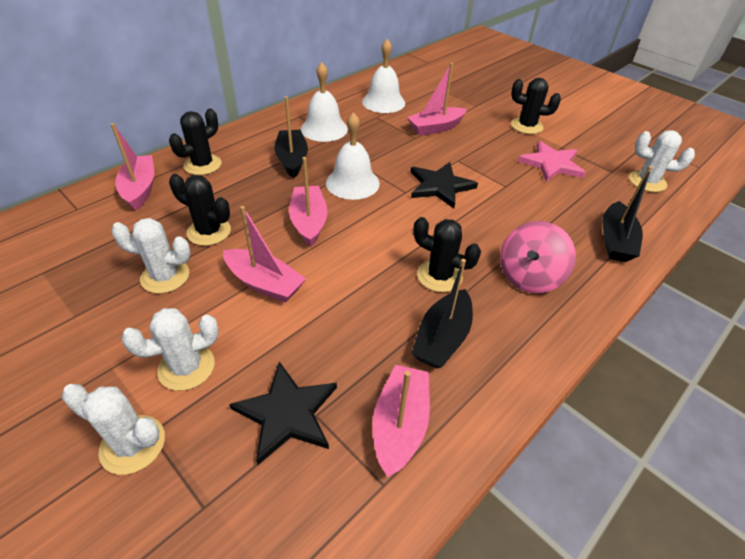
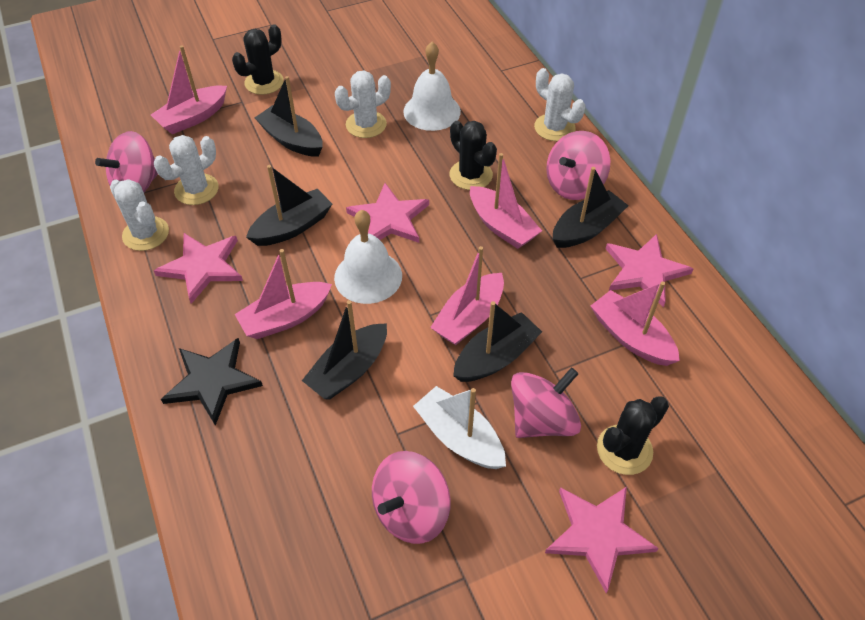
black boat: [274,96,308,178] [412,259,473,369] [602,166,653,262] = 3 -> [246,165,332,246] [255,76,323,157] [302,300,387,400] [453,301,542,382] [553,167,629,248] = 5
black cactus: [169,109,222,175] [169,174,231,246] [413,217,481,292] [511,78,561,134] = 4 -> [232,24,284,95] [450,121,497,190] [597,396,669,475] = 3
black star: [229,362,337,465] [410,162,478,209] = 2 -> [161,338,263,426] = 1
pink spinning top: [500,221,576,293] = 1 -> [95,131,158,192] [372,451,451,544] [511,368,581,438] [546,131,610,200] = 4
pink star: [517,141,586,182] = 1 -> [154,233,243,304] [346,183,429,243] [545,487,659,593] [606,234,693,307] = 4
white bell: [301,62,348,142] [326,112,380,200] [362,39,405,113] = 3 -> [334,210,402,304] [403,42,461,131] = 2
white boat: none = 0 -> [413,386,506,469] = 1

